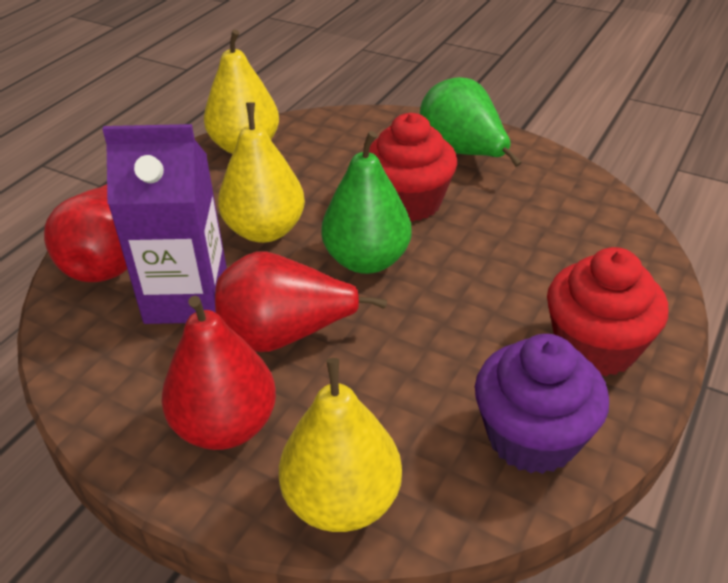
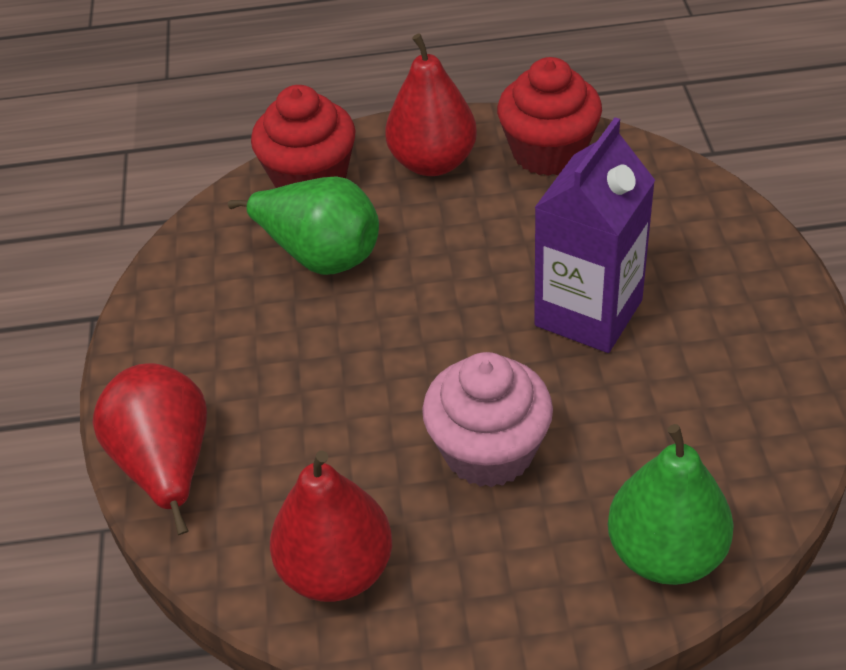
pink cupcake: none = 0 -> [422,352,553,488] = 1
purple cupcake: [475,334,609,474] = 1 -> none = 0
yellow pear: [204,30,279,154] [218,102,305,243] [279,358,402,532] = 3 -> none = 0

